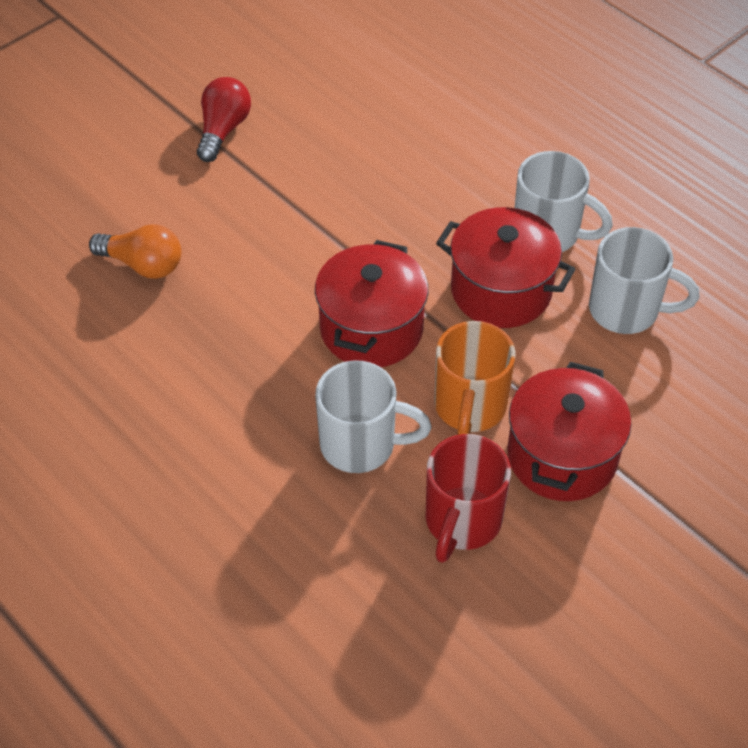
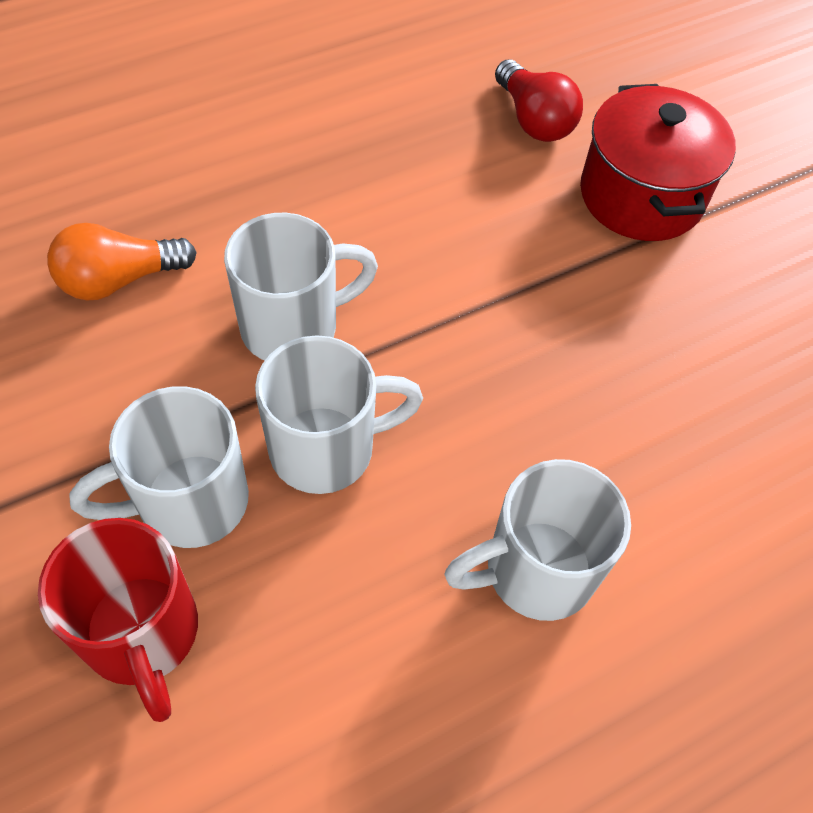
orange mug: [434,321,515,435] = 1 -> none = 0
red pot: [315,240,428,367] [436,207,575,328] [508,362,631,501] = 3 -> [580,84,736,241] = 1
white mug: [315,360,432,473] [514,151,613,252] [589,227,700,334] = 3 -> [69,386,249,548] [224,213,378,361] [255,335,423,494] [444,459,631,621] = 4

